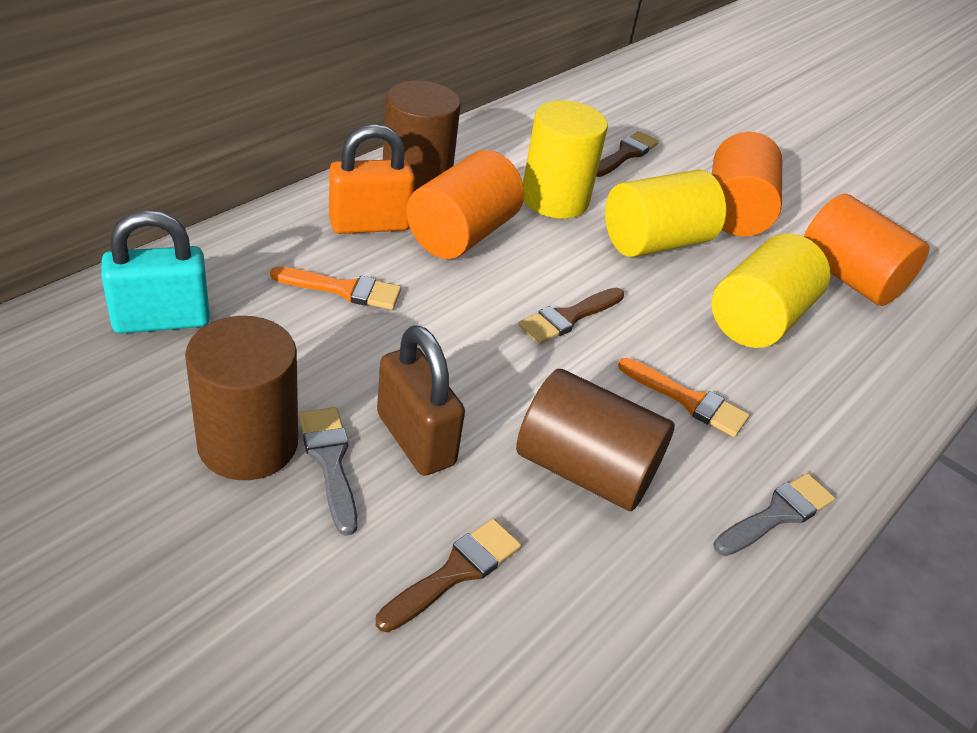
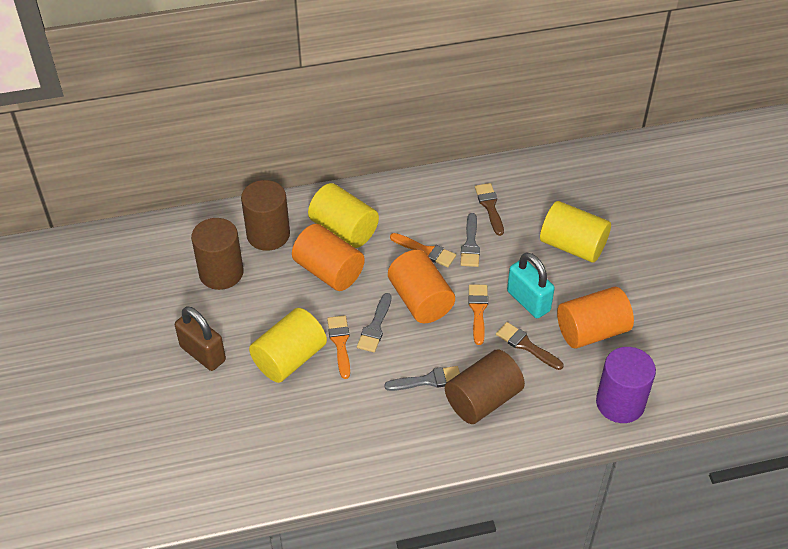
brown brush: [376,519,521,632] [518,288,624,344] [596,131,659,177] = 3 -> [475,183,504,236] [496,322,564,370] = 2
grey brush: [299,407,358,536] [713,473,835,556] = 2 -> [357,293,391,352] [384,366,460,391] [460,213,480,267] = 3
orange brush: [270,267,401,310] [618,358,749,437] = 2 -> [327,315,350,379] [390,233,456,267] [468,284,488,345] = 3
orange padlock: [329,124,415,234] = 1 -> none = 0
purple cylinder: none = 0 -> [596,347,656,423] = 1

